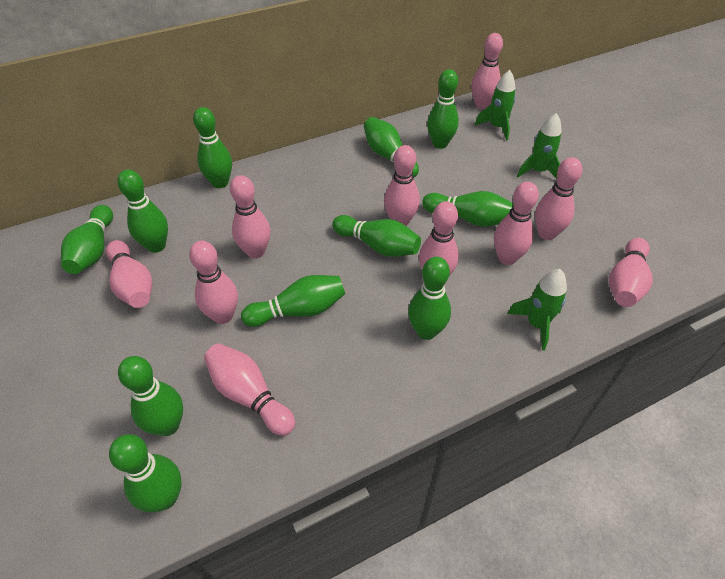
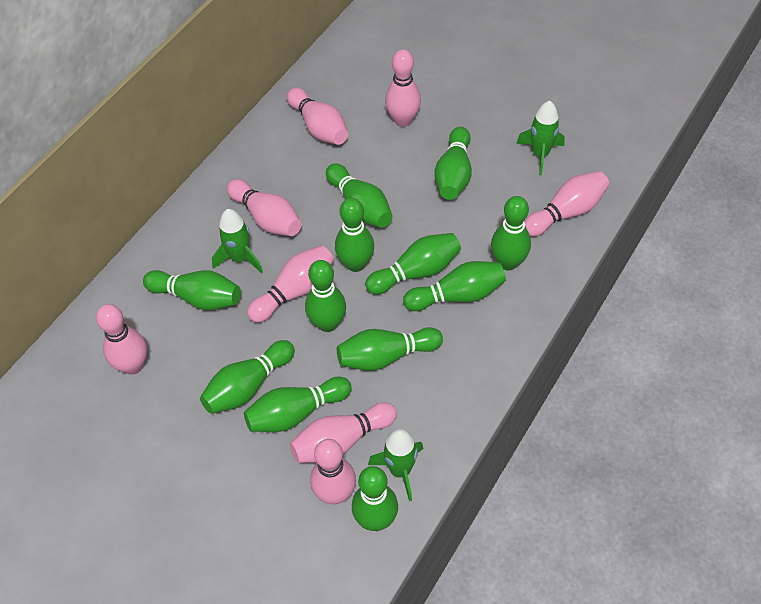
green bowling pin: [61,205,113,274] [109,434,182,513] [117,170,168,253] [118,356,183,436] [193,107,232,188] [241,275,345,327] [332,215,421,257] [364,117,419,177] [408,257,451,340] [422,191,513,227] [427,69,459,149] = 11 -> [143,270,241,310] [200,340,295,414] [244,377,352,432] [305,260,346,332] [326,163,393,228] [335,198,374,272] [337,327,443,371] [352,466,398,531] [365,233,461,295] [403,261,506,311] [434,127,472,200] [491,196,531,271] = 12
pink bowling pin: [106,240,153,308] [189,241,238,324] [204,343,295,436] [230,175,270,259] [384,145,420,226] [419,201,459,276] [471,33,503,110] [494,182,539,265] [535,157,582,240] [609,238,652,307] = 10 -> [96,304,147,375] [227,179,302,236] [247,245,334,323] [287,88,348,145] [290,402,397,463] [310,439,356,504] [385,49,421,127] [525,171,609,237] = 8

